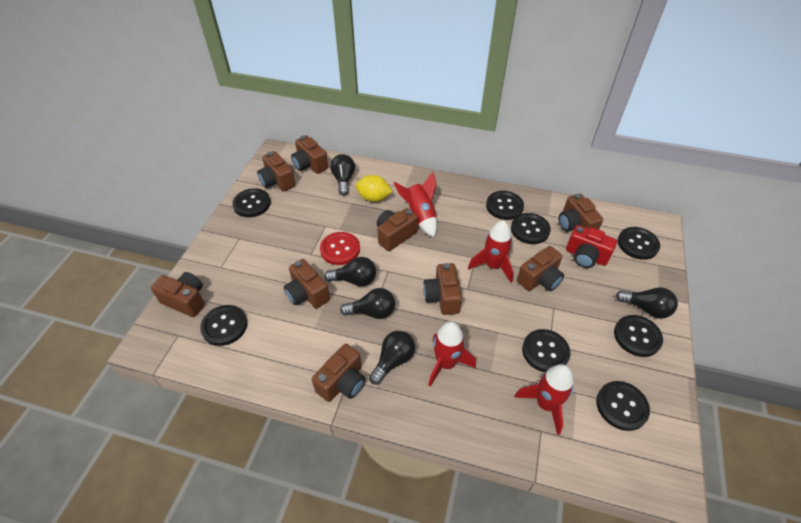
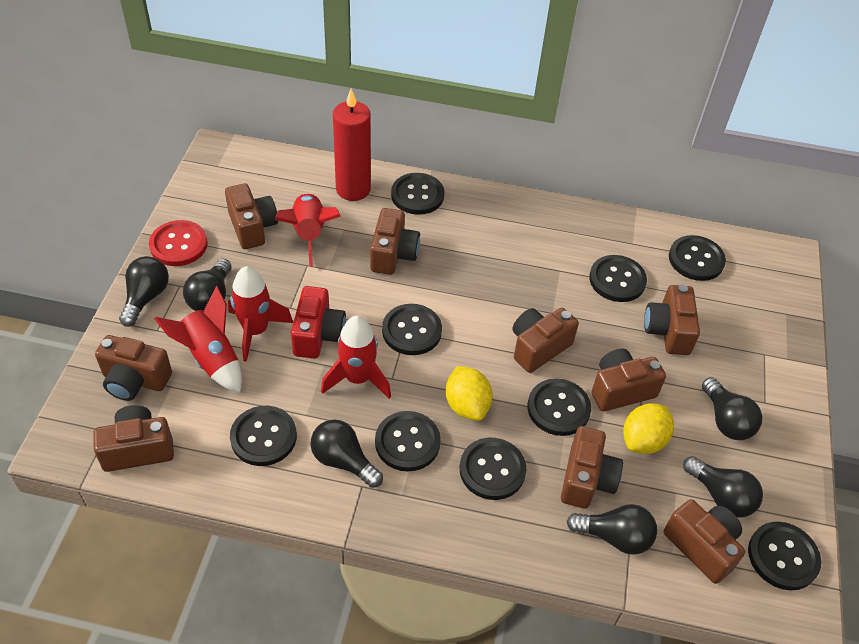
black button: [200,305,247,346] [232,188,271,217] [486,191,524,220] [511,213,551,244] [522,329,570,372] [596,381,650,431] [614,315,663,357] [618,227,660,260] = 8 -> [230,406,297,466] [375,411,441,472] [382,304,442,355] [391,173,445,215] [460,438,526,500] [527,379,591,436] [589,255,647,302] [669,235,726,281] [748,522,821,590] = 9
black light bulb: [324,257,376,286] [330,154,355,196] [340,288,395,319] [369,331,415,385] [616,287,678,319] = 5 -> [119,256,169,327] [183,259,231,311] [310,420,383,488] [566,504,657,555] [683,456,763,517] [702,377,762,440] = 6
red candle: none = 0 -> [333,89,371,201] = 1
yellow lemon: [355,175,392,202] = 1 -> [446,366,493,421] [623,403,674,454] = 2

